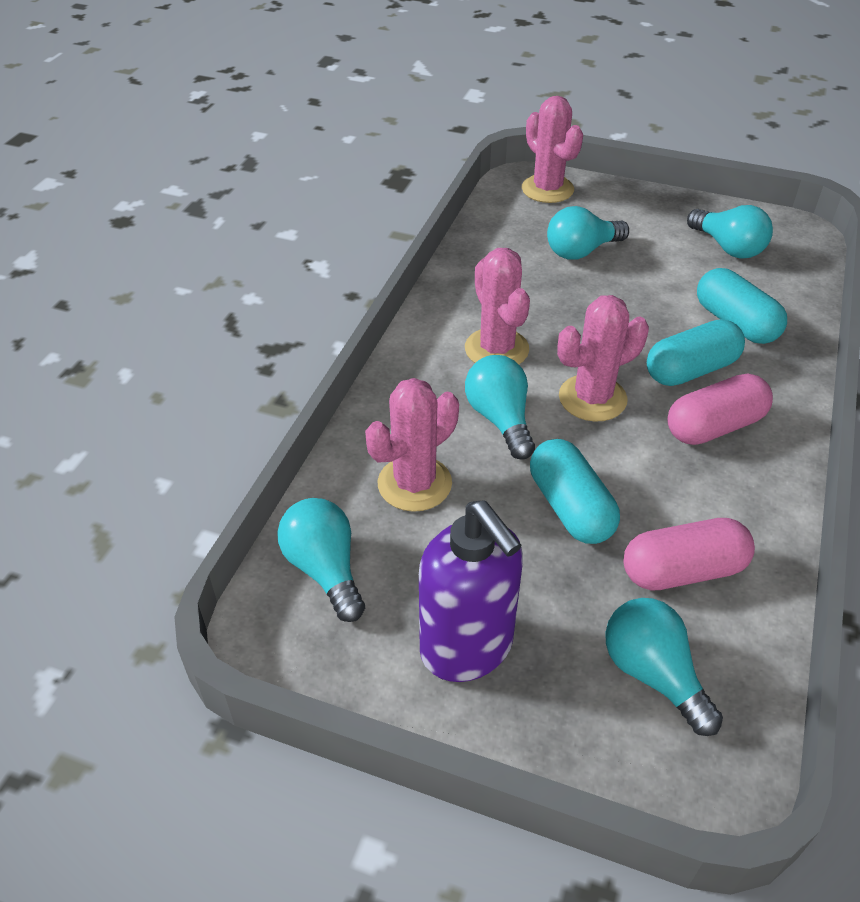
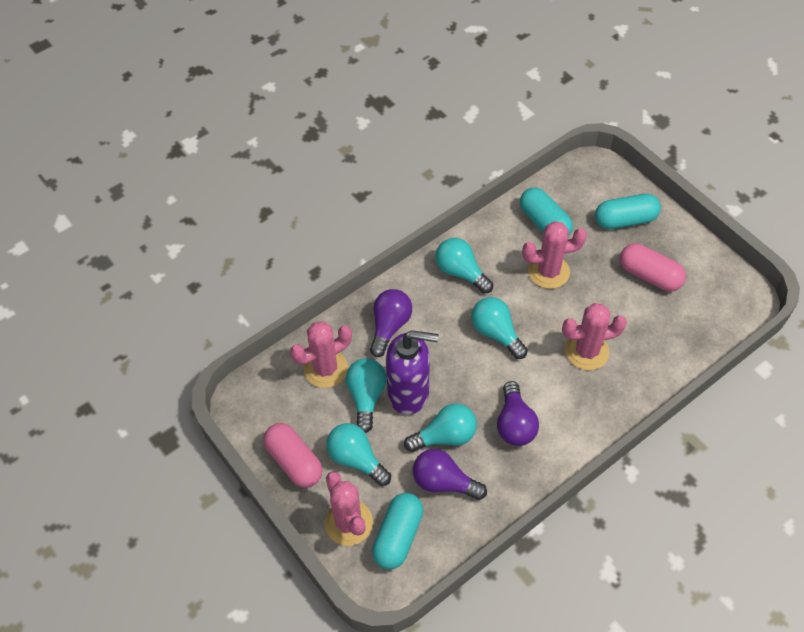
purple light bulb: none = 0 -> [370,289,412,357] [413,449,487,500] [497,381,539,446] = 3

